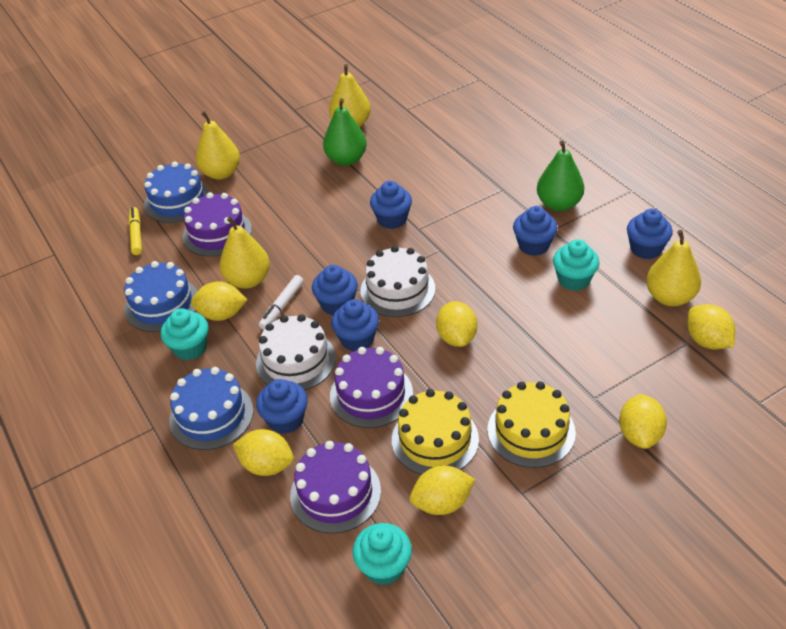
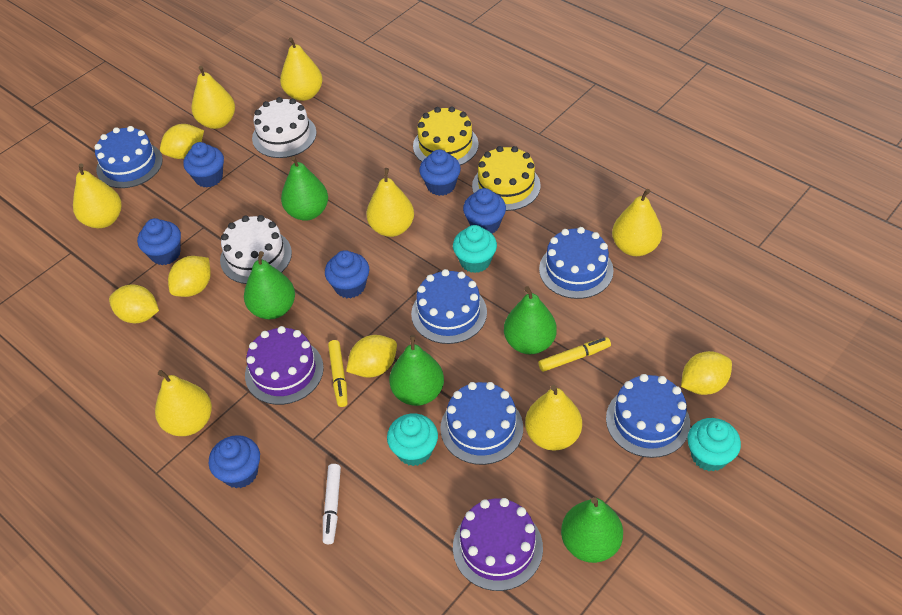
blue cake: [124,261,197,332] [144,161,210,223] [169,367,254,450] = 3 -> [94,126,163,188] [411,269,487,344] [440,382,523,465] [539,227,614,299] [606,374,690,458] = 5
green pear: [323,98,367,166] [537,140,584,211] = 2 -> [244,251,295,319] [281,156,328,221] [389,335,444,406] [504,286,557,354] [561,497,623,563] = 5
purple cake: [183,192,252,257] [290,441,381,534] [330,347,413,428] = 3 -> [245,326,324,405] [453,498,543,591] = 2
yellow lemon: [191,281,247,321] [233,429,294,476] [410,466,475,515] [436,301,477,347] [619,394,667,449] [687,304,735,350] = 6 -> [109,284,159,323] [160,124,204,159] [168,256,211,297] [346,335,397,378] [681,351,732,395] = 5
yellow marker: [129,207,142,255] = 1 -> [328,340,348,407] [538,337,611,372] = 2
yellow pear: [196,111,240,180] [219,217,270,289] [329,64,371,127] [646,230,701,306] = 4 -> [73,163,122,228] [155,370,212,436] [191,66,235,129] [280,37,323,101] [366,168,414,237] [525,385,582,451] [612,189,662,256] = 7

